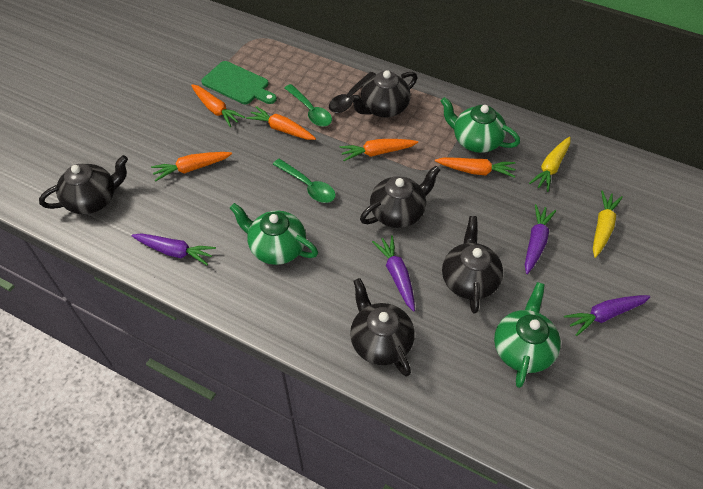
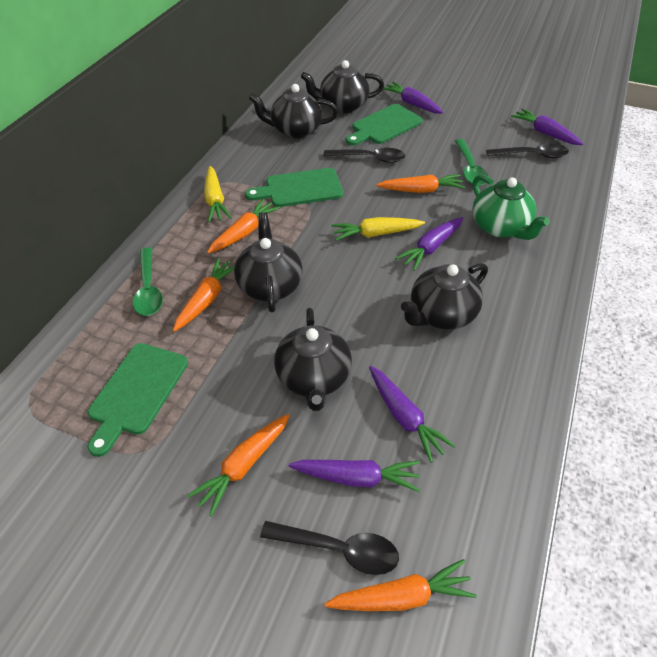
black spoon: [329,72,376,113] = 1 -> [260,521,399,575] [324,148,405,163] [486,143,569,158] = 3
green cutting board: [201,61,277,104] = 1 -> [88,343,188,457] [245,168,344,207] [346,104,423,146] = 3
green teapot: [230,203,318,265] [441,97,520,153] [494,282,561,388] = 3 -> [473,175,550,240] = 1
purple carrot: [132,233,216,265] [372,235,415,311] [525,204,556,274] [564,295,650,336] = 4 -> [289,460,420,492] [369,366,456,462] [383,81,443,114] [395,217,463,271] [511,108,583,145] = 5

